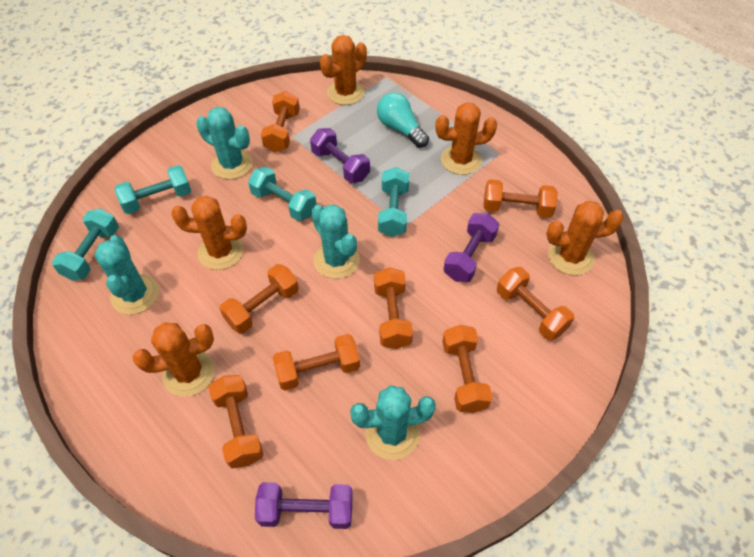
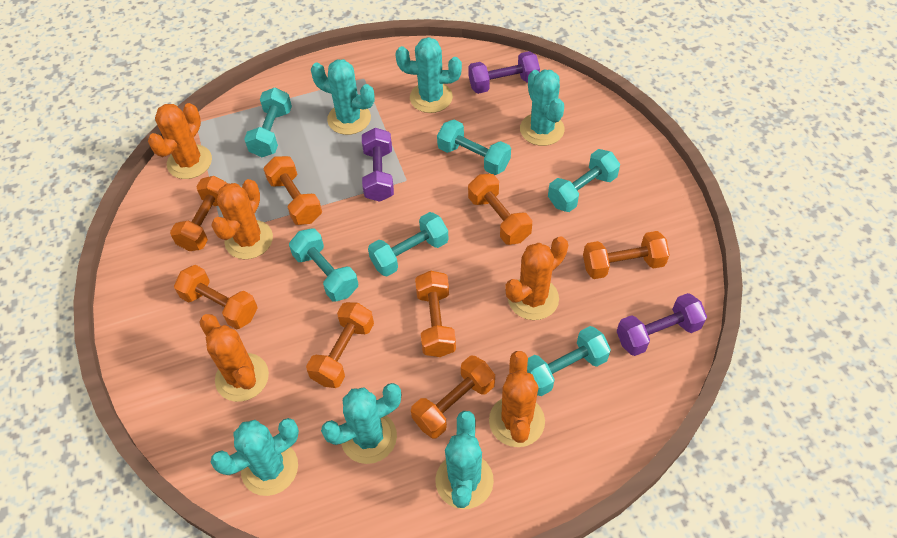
turquoise cactus: [95,235,159,315] [196,107,252,180] [311,204,360,279] [350,385,436,460] = 4 -> [211,418,299,496] [311,59,375,135] [321,383,401,464] [395,37,462,113] [435,411,494,509] [520,70,565,146] = 6
turquoise dumbbell: [52,208,119,281] [115,165,191,214] [248,167,317,221] [378,167,409,237] = 4 -> [244,88,292,157] [289,228,358,302] [368,212,449,276] [437,120,511,175] [527,326,611,396] [548,149,620,212] = 6
turquoise light bulb: [377,93,429,148] = 1 -> none = 0

